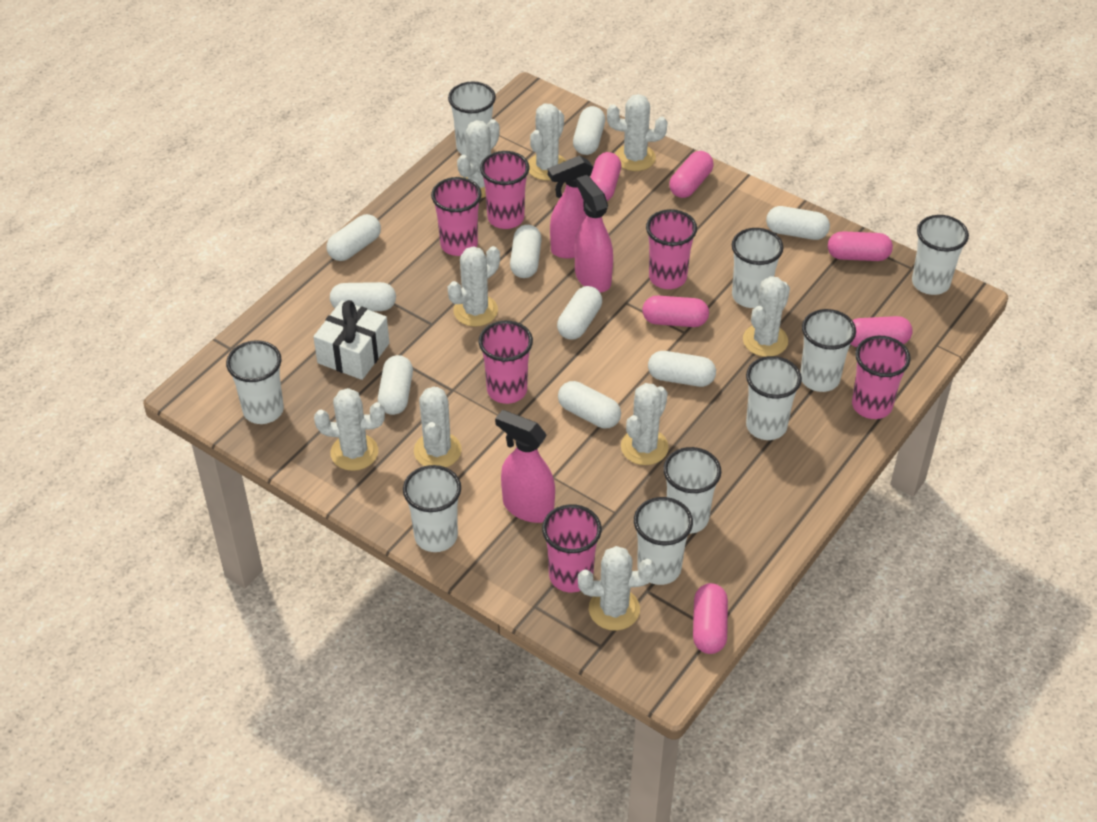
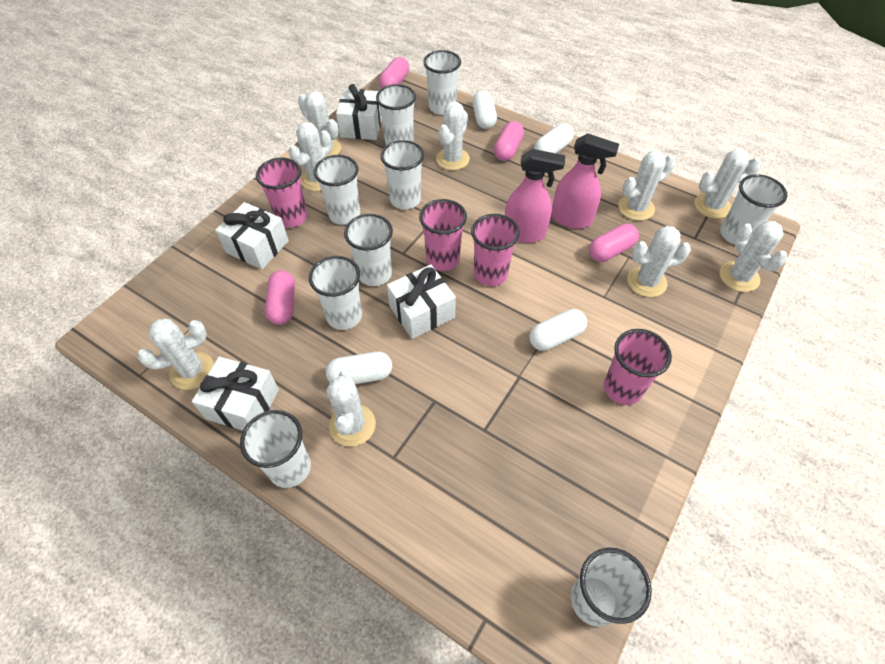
pink capsule: [590,152,621,201] [642,296,709,327] [669,151,713,198] [693,583,728,654] [828,231,893,261] [851,316,913,347] = 6 -> [265,270,295,325] [379,57,409,88] [494,121,524,161] [589,224,639,262] = 4
pink cup: [431,177,482,256] [479,321,533,404] [480,151,529,229] [542,504,602,592] [646,209,697,289] [852,336,911,419] = 6 -> [256,157,308,228] [419,199,467,271] [471,214,520,286] [604,329,672,405] = 4
pink spray bottle: [495,410,555,523] [547,155,593,259] [574,175,613,293] = 3 -> [505,149,565,243] [551,133,619,229] = 2
white capsule: [327,214,381,261] [330,282,396,311] [378,355,413,415] [510,225,542,278] [557,286,602,340] [558,381,621,428] [573,106,605,155] [648,351,716,387] [766,206,830,240] = 9 -> [326,352,392,384] [472,90,497,129] [529,309,587,351] [534,124,574,153] = 4
white gift: [313,300,389,380] = 1 -> [192,357,279,431] [215,202,289,269] [336,84,382,140] [387,265,456,339] = 4

